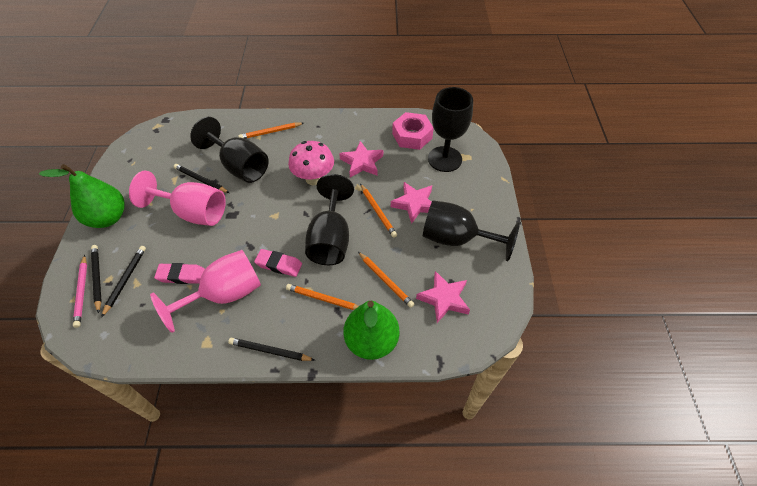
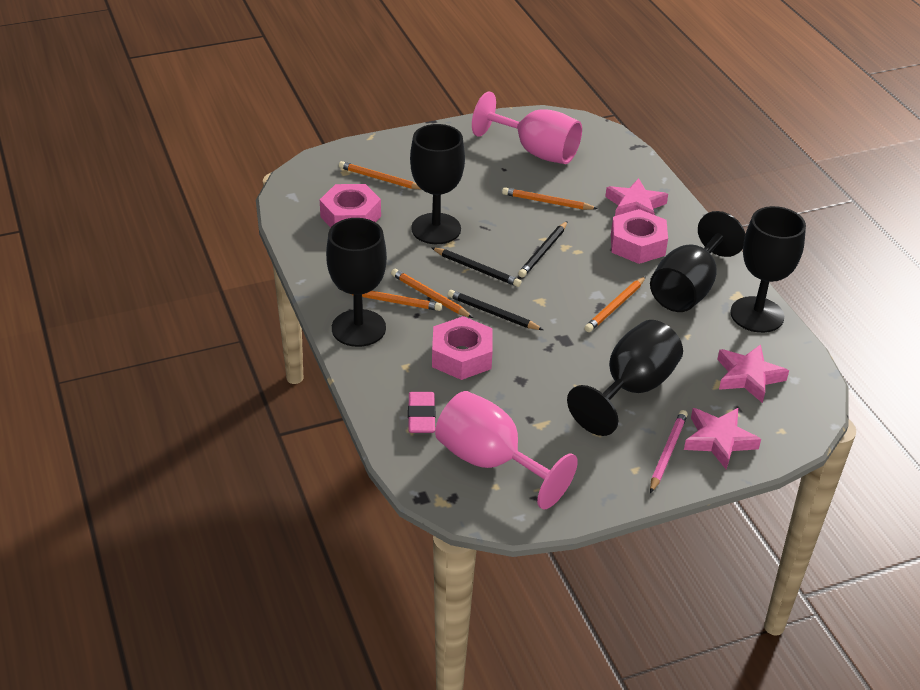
black goblet: [190,117,269,183] [305,174,354,265] [423,201,520,261] [428,87,473,172] = 4 -> [326,218,387,347] [410,124,465,244] [567,320,683,436] [650,211,745,312] [730,206,806,333] = 5
black pencil: [91,245,102,313] [101,246,146,318] [174,164,229,193] [228,337,315,361] = 4 -> [431,247,521,287] [448,290,543,330] [518,221,568,278] = 3
green pear: [39,164,125,228] [343,301,399,360] = 2 -> none = 0
orange pencil: [238,122,304,139] [286,284,359,310] [358,252,414,308] [360,184,397,238] = 4 -> [338,288,442,311] [339,161,422,190] [391,269,473,318] [502,187,598,210] [584,276,646,332] = 5
pink eraser: [154,263,205,284] [254,249,302,277] = 2 -> [408,392,436,433] = 1
pink mushroom: [288,141,334,185] = 1 -> none = 0
pink nut: [392,112,434,150] = 1 -> [320,184,381,228] [432,316,493,380] [611,209,668,264] = 3

